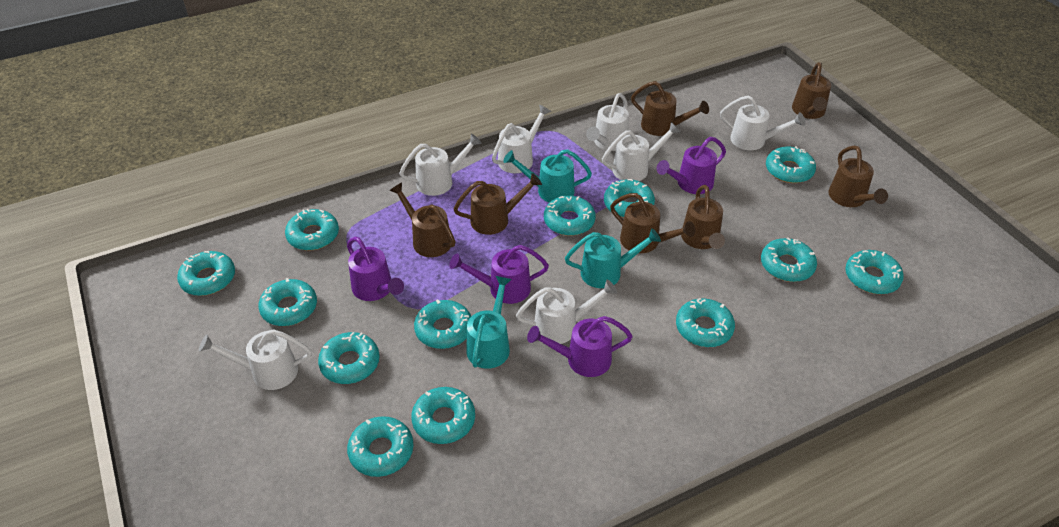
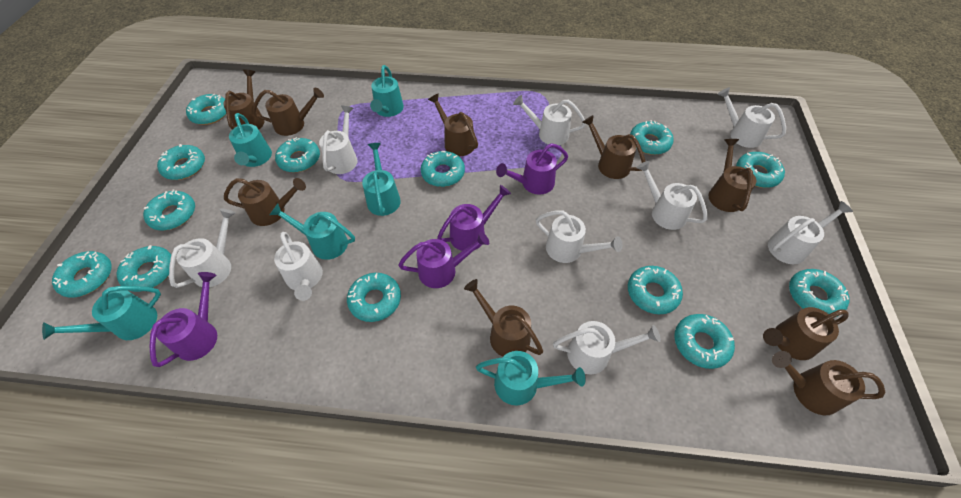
brown watering can: [389,183,456,257] [453,173,542,235] [610,193,696,253] [631,81,709,136] [681,185,725,249] [792,62,831,119] [828,145,888,207] = 7 -> [223,69,264,130] [224,178,306,226] [252,88,324,136] [428,93,478,156] [464,279,543,356] [583,115,645,179] [708,139,756,212] [763,307,849,360] [772,351,885,415] = 9
turquoise watering can: [466,276,512,369] [503,149,592,203] [565,228,661,288] = 3 -> [42,286,161,340] [229,113,272,167] [270,203,355,260] [362,143,401,216] [370,65,404,117] [476,351,586,406] = 6
white watering can: [199,329,312,390] [399,134,482,196] [492,105,551,173] [516,280,617,344] [586,93,629,151] [602,122,680,181] [720,95,805,150] = 7 -> [169,209,236,288] [274,232,323,301] [319,106,357,174] [513,95,586,145] [536,210,623,263] [553,321,661,375] [636,161,708,230] [718,87,786,148] [768,201,853,264] = 9

